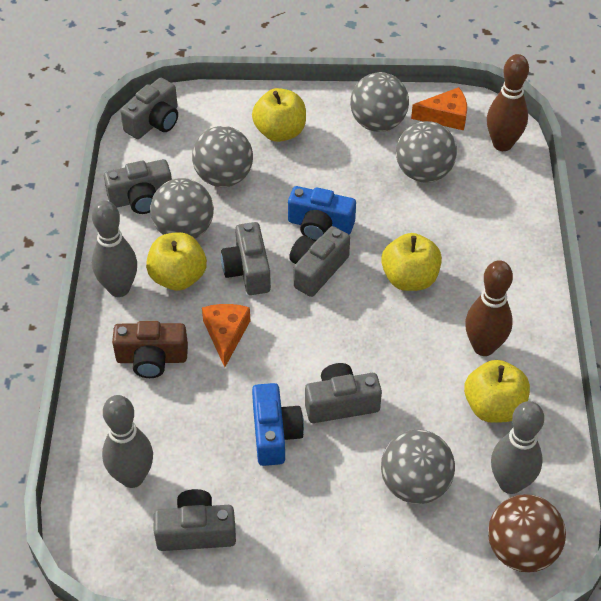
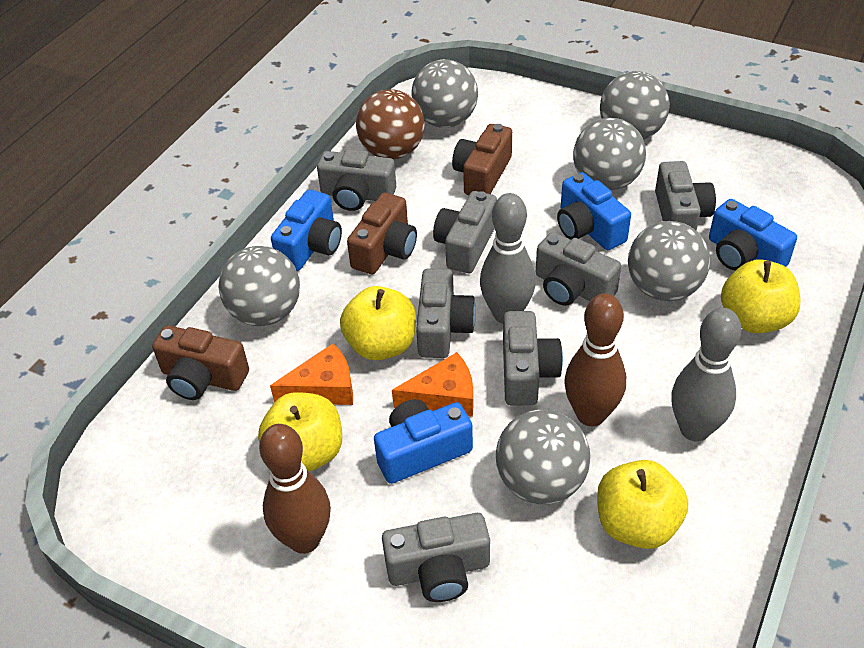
blue camera: [252,383,304,466] [288,186,356,241] = 2 -> [271,190,342,271] [374,399,473,484] [557,172,631,250] [709,199,797,271] = 4
brown camera: [112,321,188,378] = 1 -> [152,325,249,400] [347,193,417,274] [452,124,512,195] = 3
grey ball: [150,178,214,239] [192,126,253,187] [350,72,409,132] [381,430,455,504] [396,121,457,183] = 5 -> [219,246,300,326] [411,59,478,128] [496,409,591,504] [573,118,646,191] [600,71,670,140] [628,221,710,301] = 6
grey bowling pin: [92,201,137,297] [102,395,153,488] [491,401,544,494] = 3 -> [480,193,536,324] [671,308,741,442] = 2
grey camera: [104,159,172,214] [120,78,178,139] [154,489,236,551] [221,222,271,295] [289,226,350,297] [305,363,382,423] = 6 -> [317,149,396,211] [382,513,490,602] [416,268,476,358] [433,191,497,273] [503,311,563,405] [536,232,621,306] [655,161,716,231] = 7

